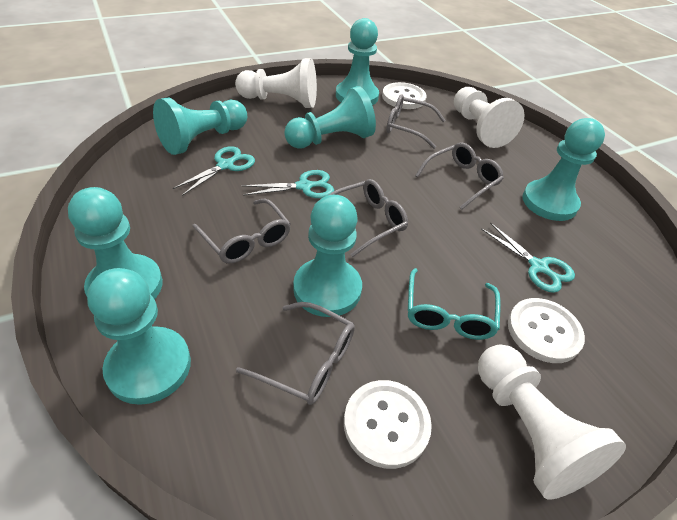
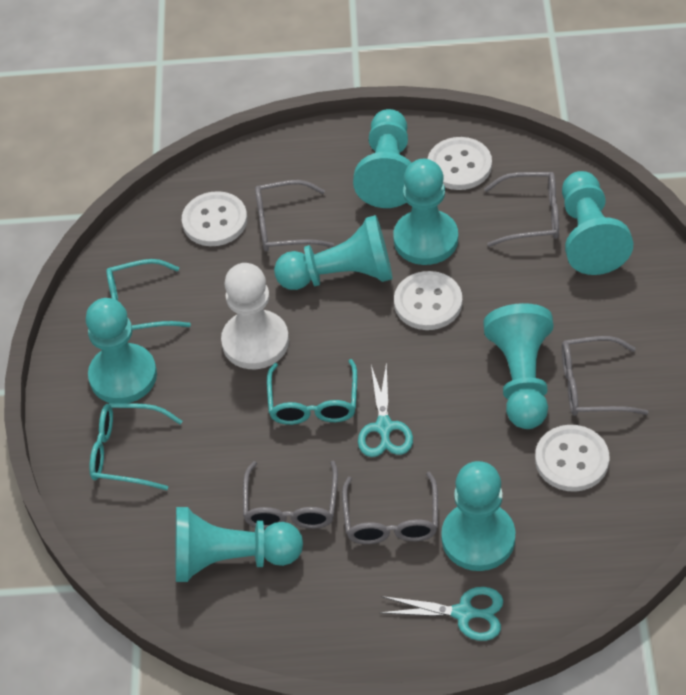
turquoise glasses: [408,268,501,340] = 1 -> [89,403,182,490] [106,259,191,330] [267,359,357,425] = 3
turquoise pawn: [68,187,163,300] [87,268,191,405] [153,98,247,155] [284,86,376,149] [293,195,362,317] [336,18,379,105] [522,118,605,221] = 7 -> [86,298,157,403] [176,507,303,582] [274,215,393,290] [353,109,411,208] [393,159,458,265] [441,461,515,571] [483,303,554,429] [562,171,633,275] = 8
turquoise scissors: [173,146,255,196] [241,170,334,198] [481,223,575,293] = 3 -> [358,362,413,457] [379,587,503,641] = 2
white button: [344,380,432,469] [382,82,427,109] [508,298,585,363] = 3 -> [182,191,247,246] [394,271,462,330] [428,137,492,190] [535,425,609,492] = 4
white pawn: [235,58,317,108] [454,87,524,148] [478,345,626,500] = 3 -> [221,263,289,369] = 1

